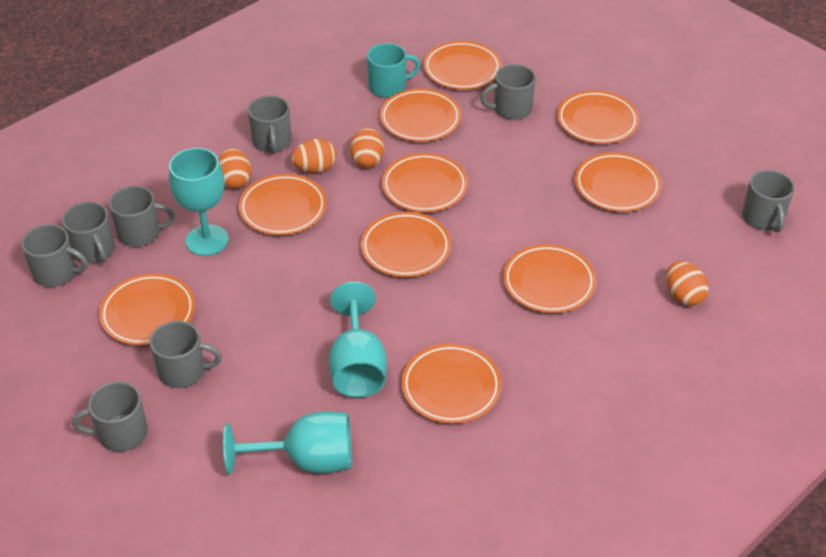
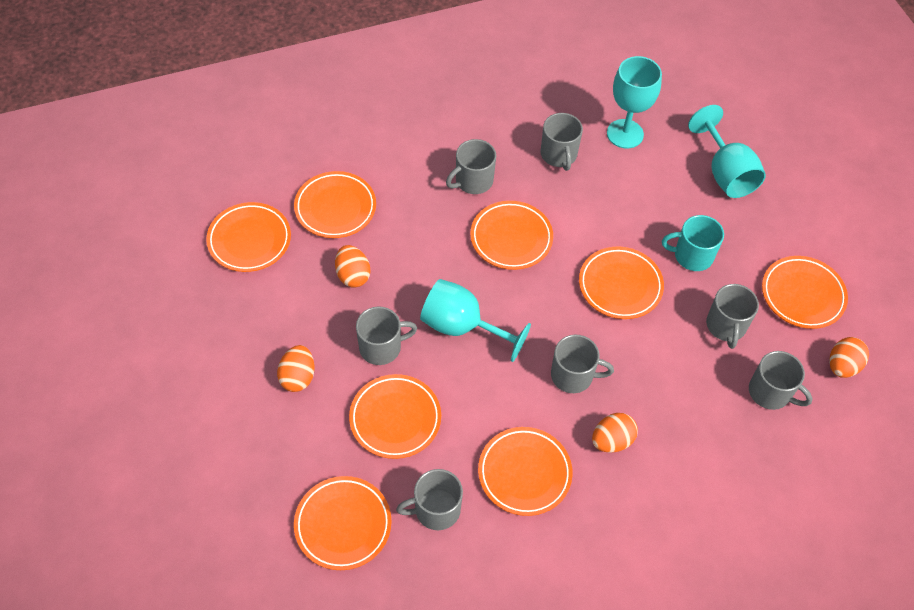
grey mug: [21,224,88,287] [62,202,115,264] [72,381,148,452] [109,186,175,247] [150,321,222,388] [248,95,291,153] [480,64,536,120] [742,170,795,232] = 8 -> [356,306,417,365] [396,469,463,530] [446,139,496,194] [540,113,583,171] [551,335,614,393] [706,284,759,349] [749,351,813,410] = 7
orange plate: [99,273,195,346] [239,174,326,235] [361,212,451,277] [380,88,461,142] [382,153,468,212] [401,343,501,424] [424,41,501,90] [503,244,596,313] [557,90,639,144] [575,152,661,212] = 10 -> [206,202,291,272] [294,171,376,238] [294,476,392,570] [349,374,441,459] [471,201,553,270] [478,427,573,516] [579,247,664,319] [762,256,848,329] = 8

